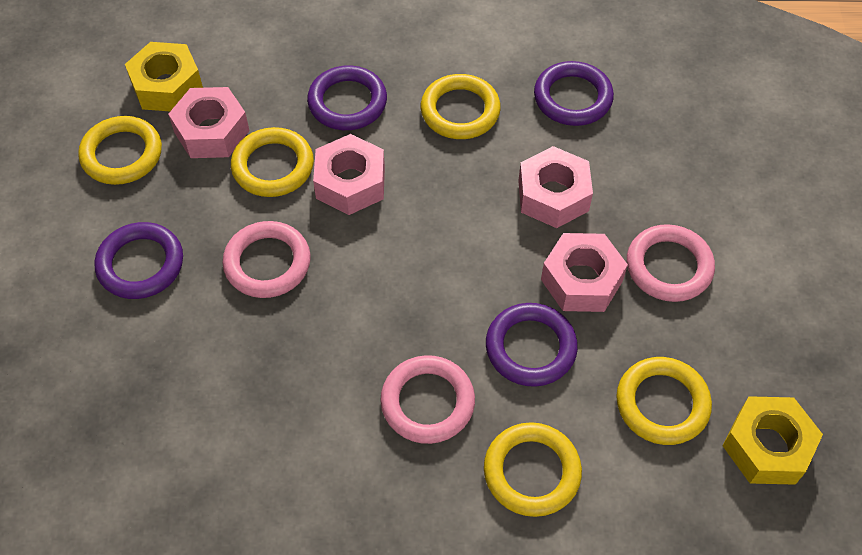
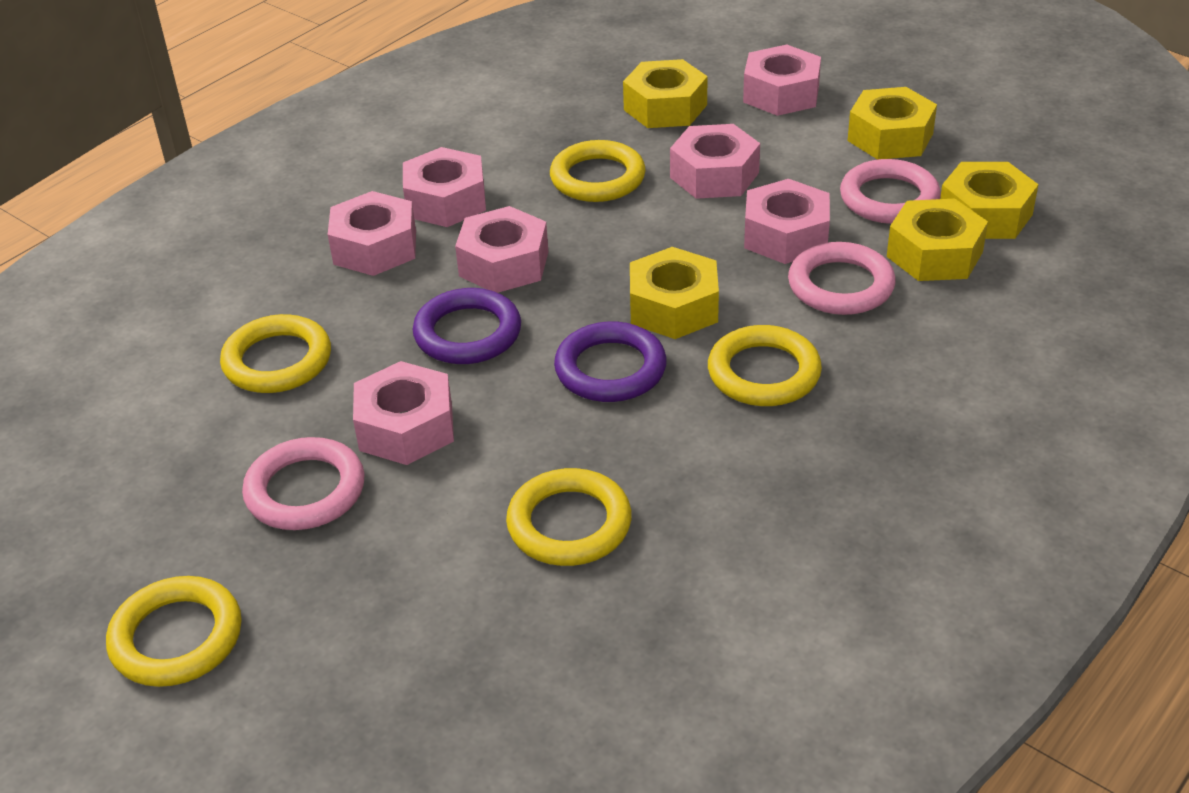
pink nut: [168,87,250,158] [313,134,385,215] [518,146,593,228] [541,233,628,312] = 4 -> [328,191,416,276] [353,361,454,465] [403,147,486,227] [455,206,548,293] [670,124,760,199] [743,45,821,116] [744,179,830,264] = 7
purple ring: [95,222,183,299] [307,65,387,130] [486,303,578,387] [534,61,614,126] = 4 -> [413,288,521,364] [554,321,667,402] = 2
yellow nut: [125,42,203,111] [723,396,823,485] = 2 -> [623,59,708,128] [630,247,719,339] [848,87,937,160] [887,199,988,281] [940,162,1039,239] = 5

